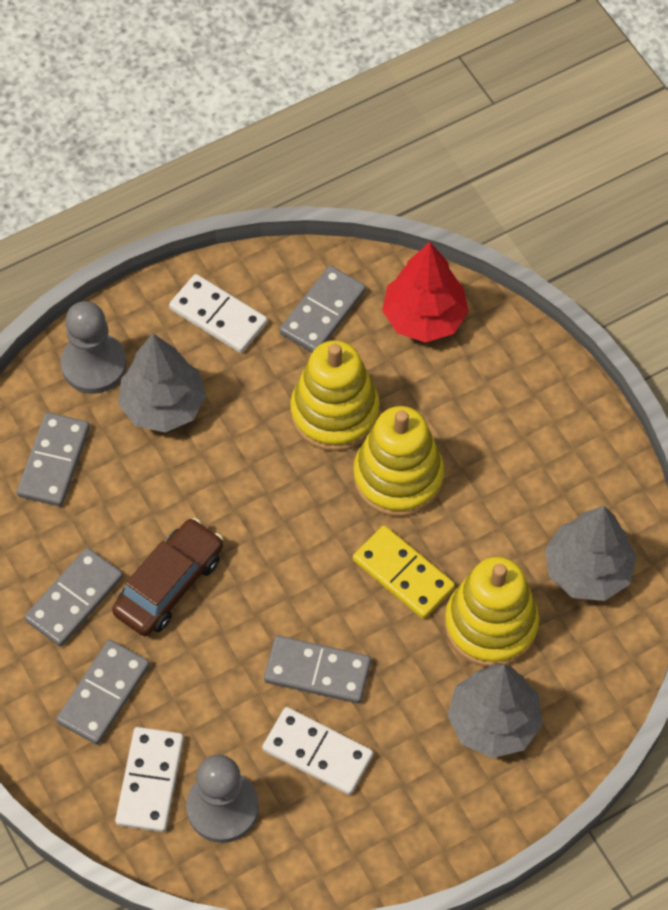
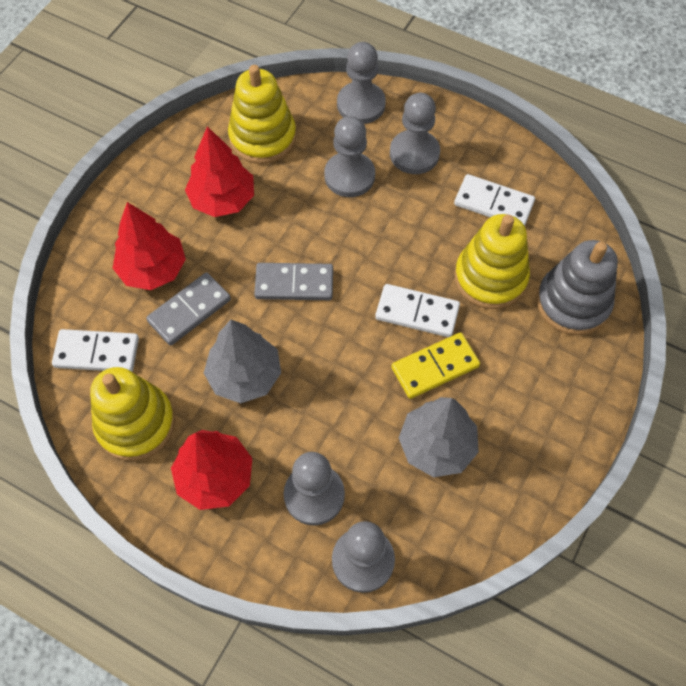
brown car: [112,518,223,636] = 1 -> none = 0
grey domino: [17,412,90,506] [24,547,123,647] [56,640,150,745] [264,635,371,704] [279,265,366,352] = 5 -> [146,272,231,346] [254,263,333,300] = 2
grey pawn: [61,301,127,394] [186,754,259,843] = 2 -> [284,452,345,526] [324,116,375,197] [332,521,395,593] [337,42,386,124] [390,93,440,174] = 5
grey stacking toy: none = 0 -> [536,240,618,335] = 1
grey tree: [118,334,206,432] [447,664,543,758] [545,506,637,601] = 3 -> [204,320,281,403] [399,397,479,477] = 2
red tree: [382,242,469,342] = 1 -> [113,202,186,290] [171,430,252,510] [185,126,254,217] = 3

